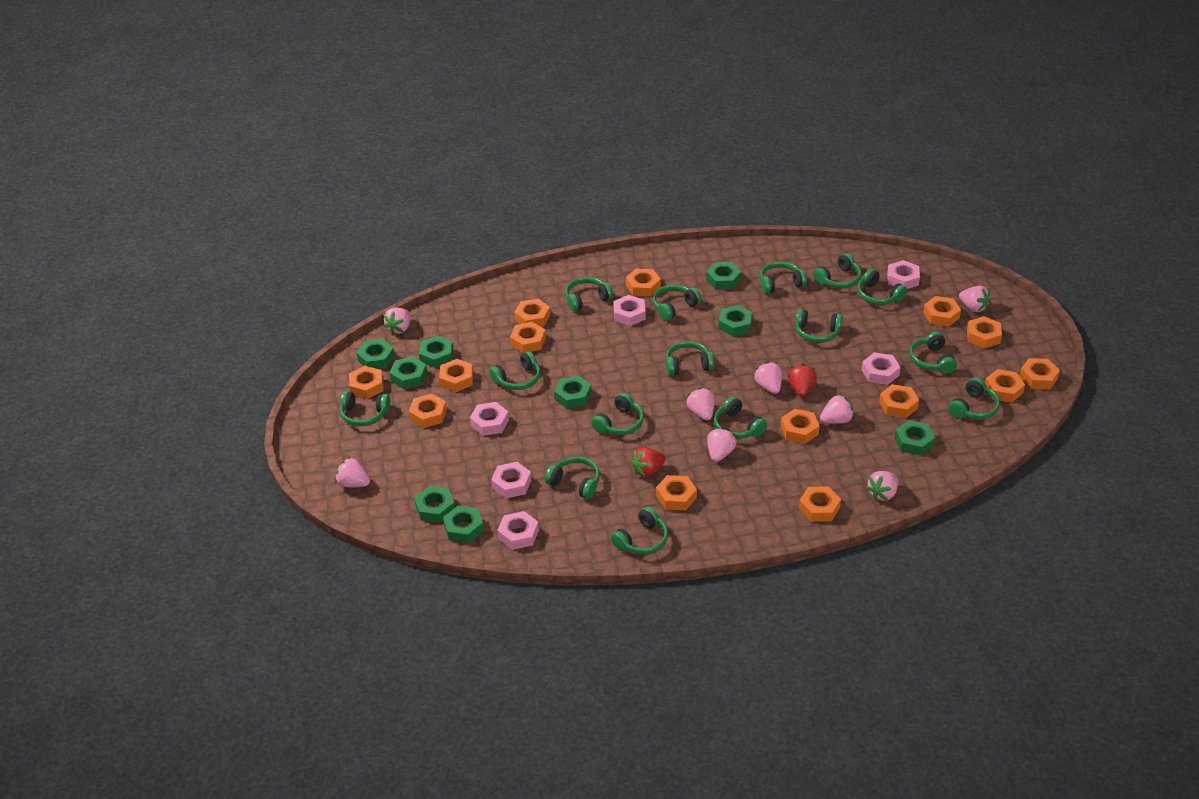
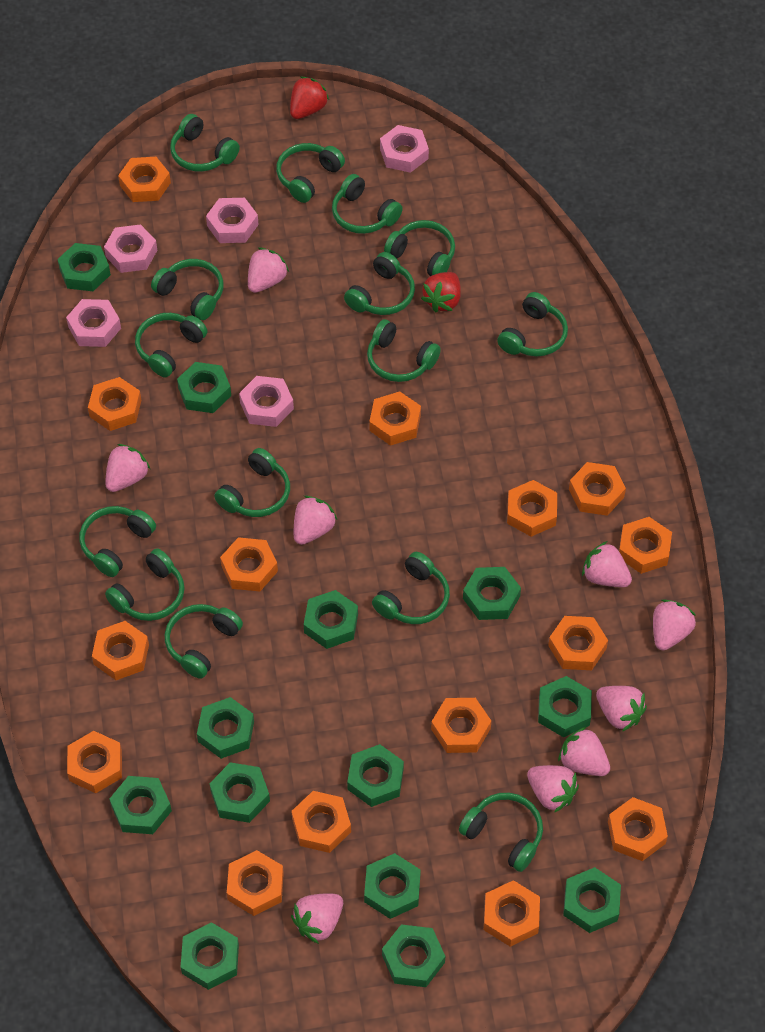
green nut: [357,339,395,369] [390,356,427,389] [414,486,455,523] [419,336,453,368] [443,506,484,543] [554,376,591,409] [706,262,741,289] [718,305,753,336] [894,420,935,456] = 9 -> [57,243,111,291] [110,776,172,834] [177,362,231,413] [181,922,239,990] [197,697,254,759] [209,762,270,823] [304,590,358,649] [347,744,404,807] [364,853,421,919] [382,924,445,987] [463,567,521,620] [538,676,592,737] [563,867,621,933] = 13
orange nut: [349,366,384,399] [409,393,447,428] [439,359,474,392] [510,322,546,353] [514,299,550,327] [626,268,661,297] [656,475,697,510] [781,409,820,444] [799,486,841,522] [879,384,919,418] [923,296,961,327] [967,316,1002,349] [985,369,1025,403] [1020,358,1060,389] = 14 -> [67,731,122,793] [88,377,142,431] [92,621,149,680] [118,157,171,202] [220,537,278,591] [227,850,284,916] [291,791,351,853] [369,391,421,446] [431,698,491,753] [484,880,540,947] [507,480,557,537] [548,616,608,670] [569,462,626,516] [608,797,668,861] [619,517,672,574] = 15
pink nut: [470,402,509,436] [491,462,531,498] [497,511,539,550] [613,295,646,326] [862,352,900,385] [887,260,920,289] = 6 -> [66,299,121,347] [104,224,157,273] [206,198,259,243] [239,376,294,427] [380,125,429,173] = 5
pink strawberry: [335,457,370,487] [383,308,410,335] [686,388,715,420] [707,428,736,462] [753,362,782,394] [820,394,854,424] [866,471,898,501] [959,286,991,312] = 8 -> [105,444,150,492] [248,248,289,293] [291,893,343,944] [294,496,337,545] [527,765,579,813] [558,727,610,776] [582,541,632,587] [596,686,647,732] [653,599,696,650] = 9

